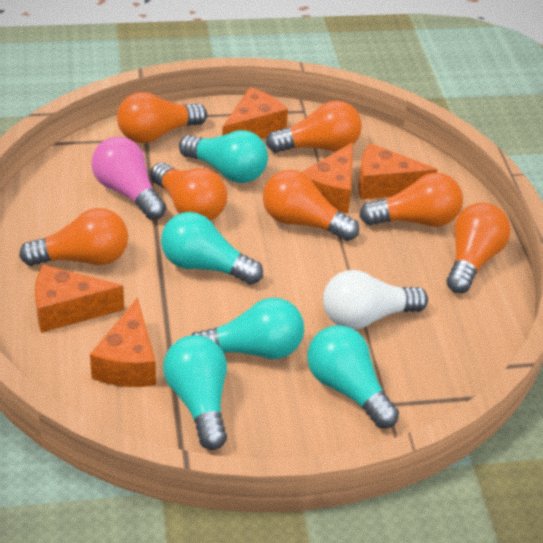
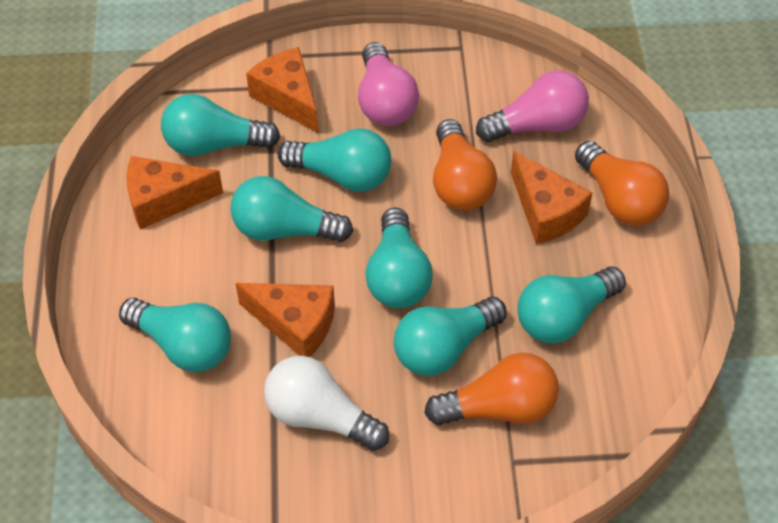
orange cheese: [35,265,124,333] [90,297,156,387] [222,88,288,139] [302,142,353,213] [358,143,437,199] = 5 -> [126,156,223,229] [236,283,335,357] [246,47,318,133] [511,151,593,244] = 4
orange light bulb: [19,208,128,266] [117,92,207,143] [150,163,227,221] [263,170,359,241] [266,100,362,153] [359,172,463,227] [447,203,510,293] = 7 -> [424,353,559,425] [433,119,497,211] [575,141,669,226] = 3
pink light bulb: [91,136,166,220] = 1 -> [358,42,419,126] [476,70,589,142] = 2
turquoise light bulb: [161,212,263,285] [163,335,227,450] [179,130,268,183] [192,298,304,359] [307,325,399,428] = 5 -> [119,298,231,372] [161,94,280,156] [230,176,353,242] [278,128,391,192] [365,208,433,308] [394,297,507,376] [518,266,626,343] = 7

